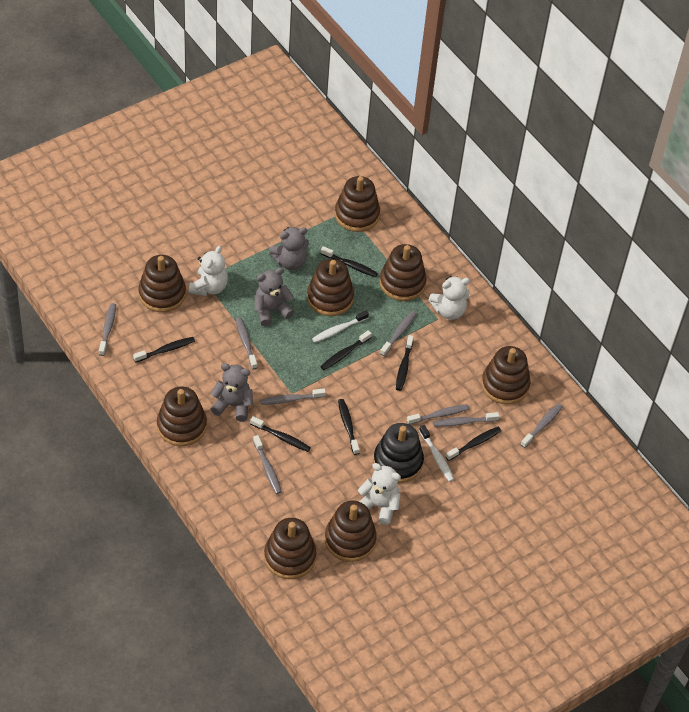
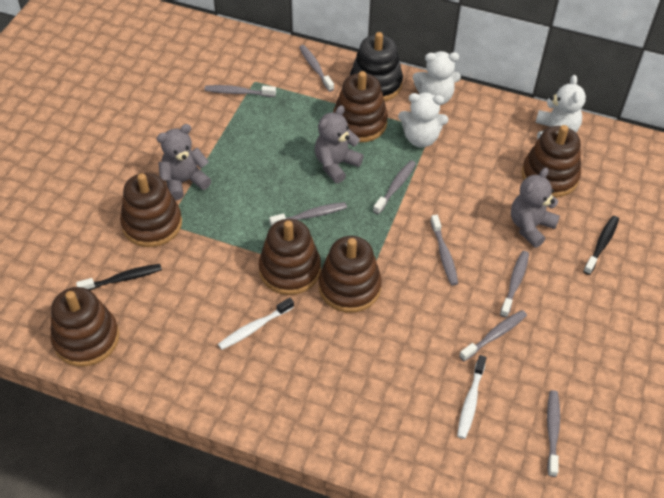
black toothbrush: [133,337,195,363] [250,416,311,452] [320,330,372,370] [321,246,378,277] [338,399,360,455] [396,335,414,391] [445,427,501,461] = 7 -> [76,264,162,290] [583,216,619,275] = 2
brown stacking toy: [138,255,186,312] [157,386,207,446] [264,518,316,579] [307,259,354,316] [325,501,377,562] [335,176,380,232] [379,244,427,301] [481,346,530,404] = 8 -> [50,287,119,367] [120,173,182,247] [259,219,321,295] [319,236,382,313] [333,71,388,142] [522,125,581,197] = 6

